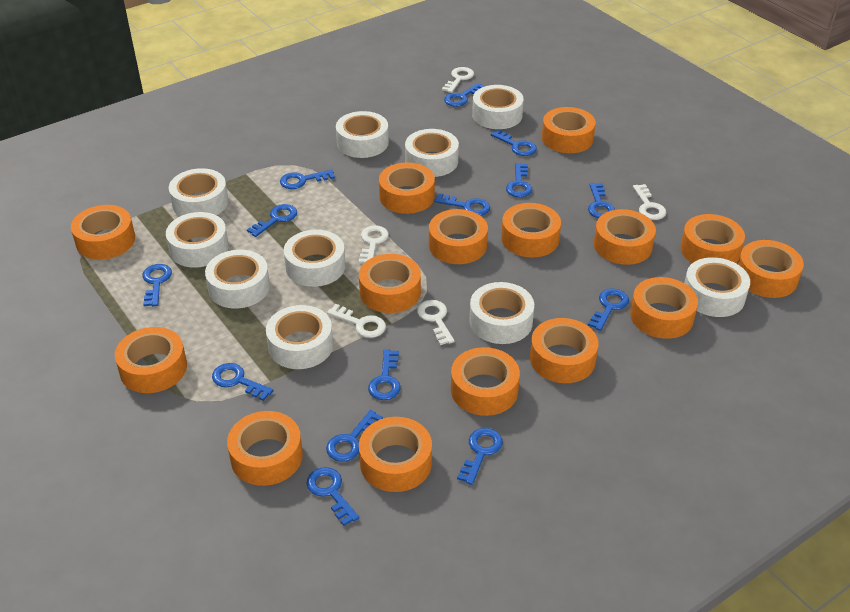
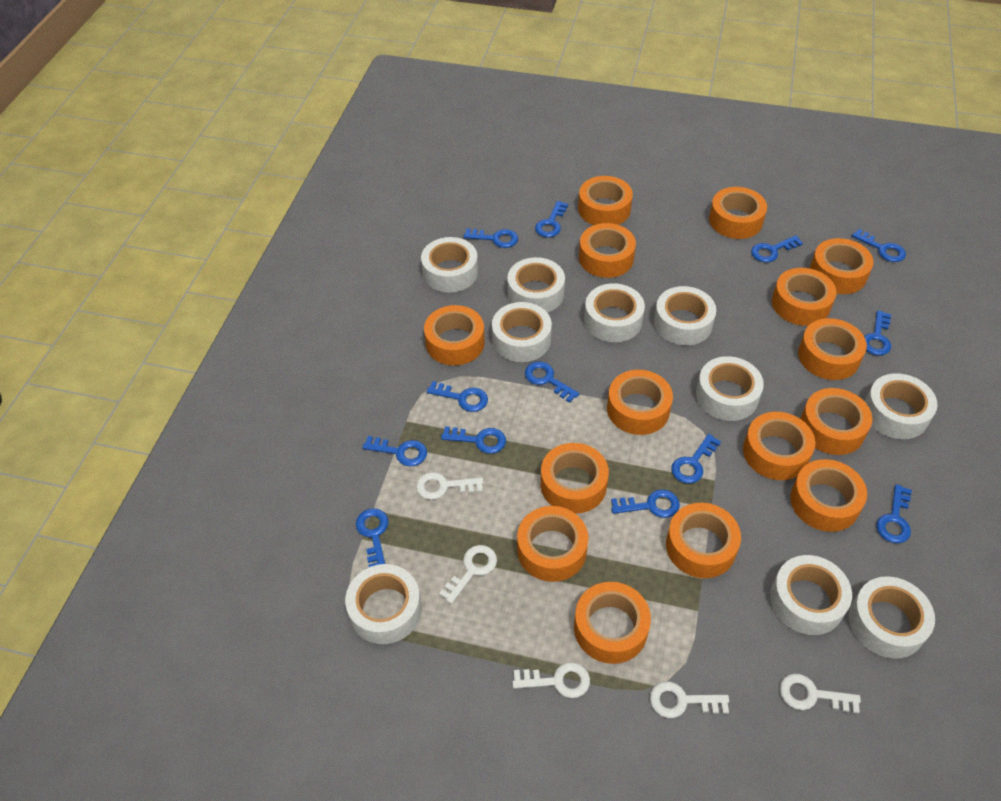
blue key: [142,264,172,306] [212,363,273,401] [247,204,297,237] [280,169,335,189] [306,467,359,526] [326,410,383,462] [368,349,401,400] [434,193,490,216] [444,83,485,107] [457,428,503,485] [491,129,537,156] [506,163,532,197] [587,289,629,331] [588,183,615,218] = 14 -> [356,508,389,567] [362,436,427,467] [427,381,488,412] [441,426,506,454] [464,228,518,248] [525,361,579,403] [535,201,568,237] [611,489,680,518] [671,434,721,484] [751,235,803,262] [852,229,906,262] [864,311,891,356] [876,484,912,543] = 13

